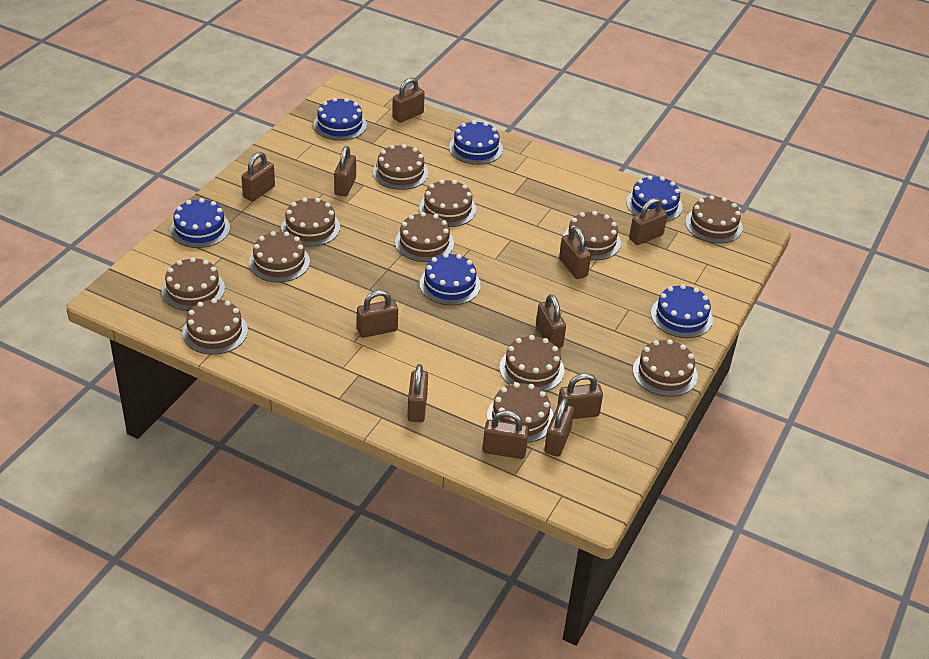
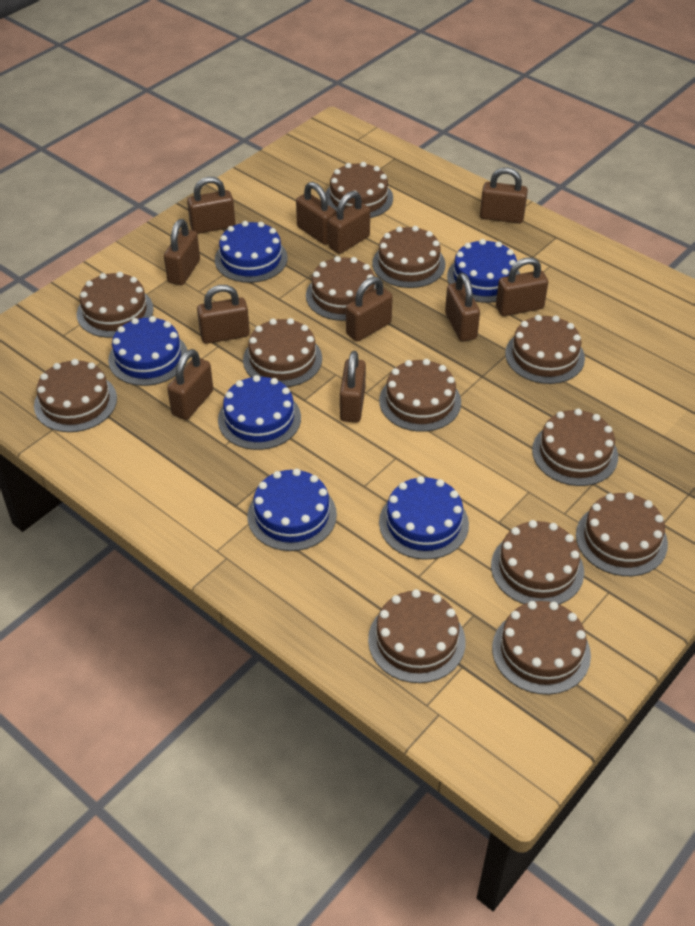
brown cake: [162,257,225,311] [183,298,248,355] [249,231,310,282] [281,198,340,247] [373,144,429,190] [395,212,454,262] [419,179,476,227] [487,382,554,443] [499,335,564,392] [563,211,621,260] [633,339,698,397] [685,195,743,244] = 12 -> [34,359,117,432] [77,272,154,338] [243,318,322,387] [306,256,376,321] [325,162,393,218] [368,589,466,683] [372,226,445,288] [379,359,461,432] [491,520,584,605] [492,601,591,695] [505,315,585,384] [532,409,618,486] [576,492,668,576] = 13

